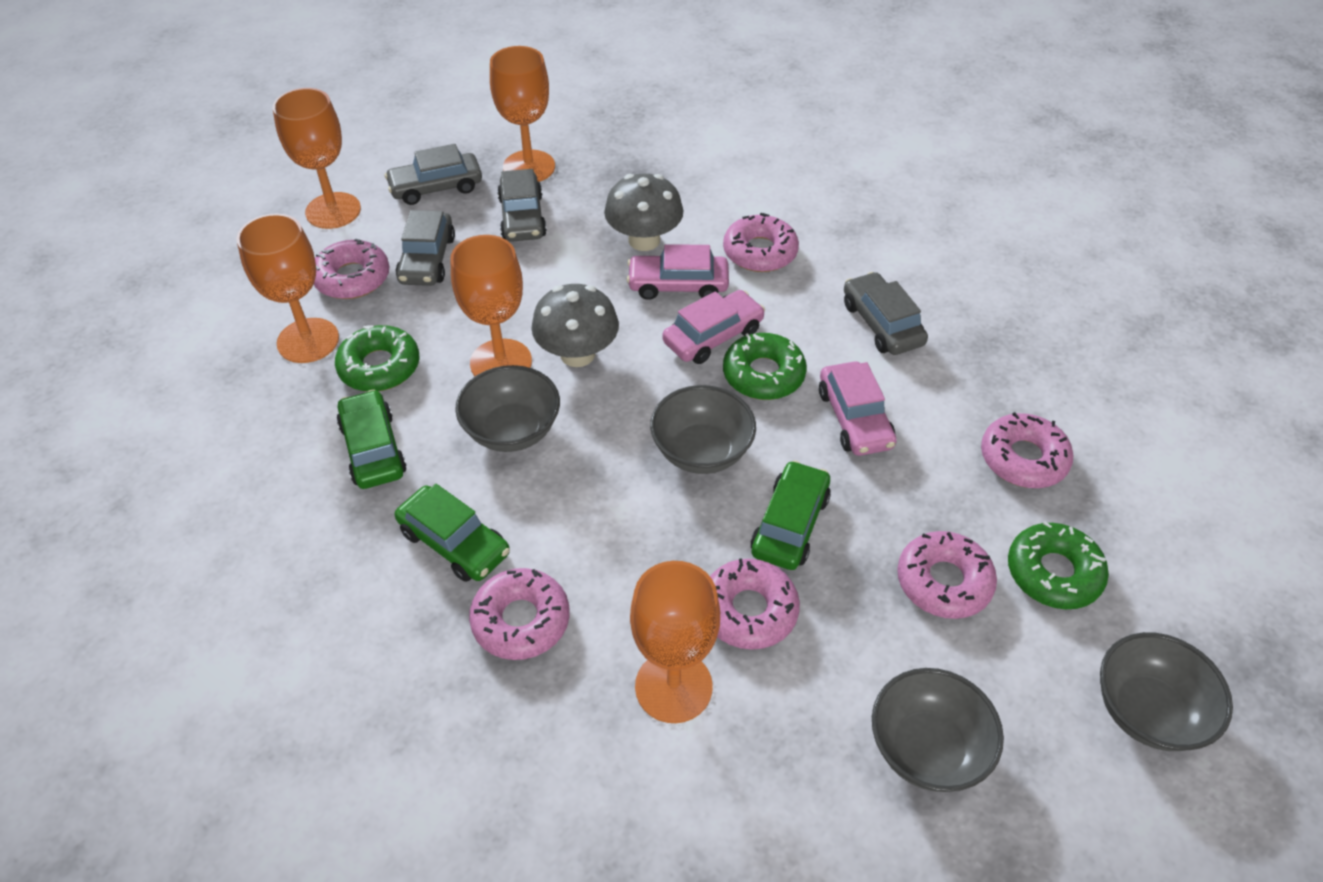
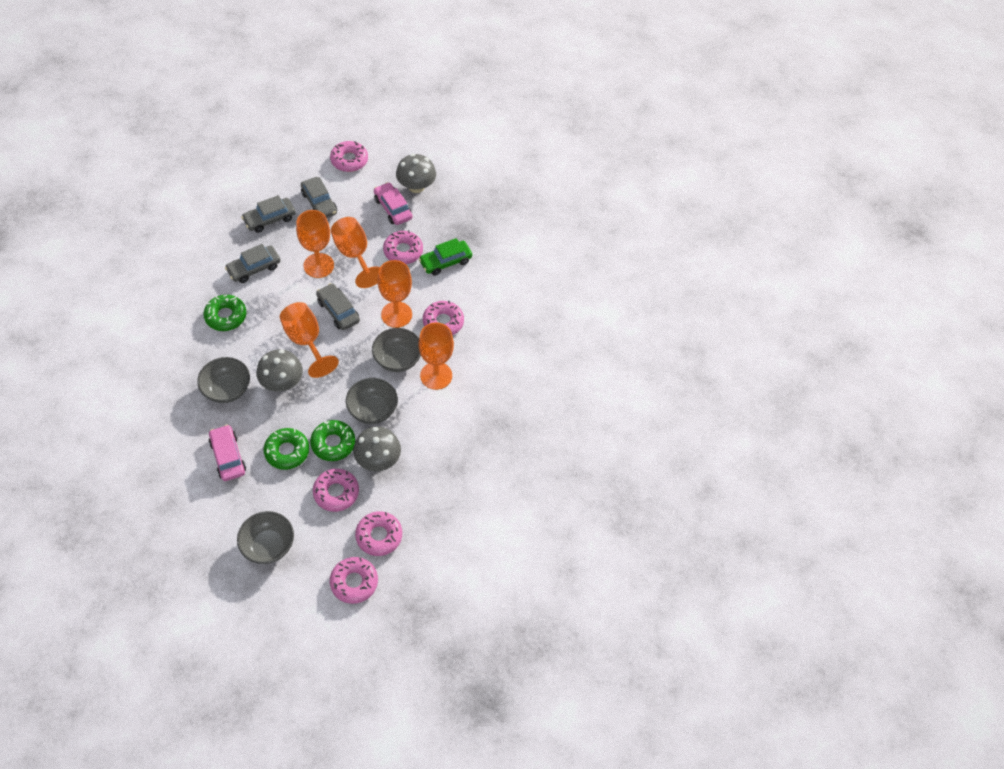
green car: [337,389,407,489] [395,484,510,582] [751,460,831,570] = 3 -> [419,238,472,276] = 1
grey mushroom: [531,284,619,367] [604,174,684,251] = 2 -> [257,349,303,392] [353,426,401,471] [396,154,436,193] = 3
pink car: [627,244,729,300] [662,290,765,364] [819,361,897,456] = 3 -> [209,425,246,481] [374,182,413,225] = 2

